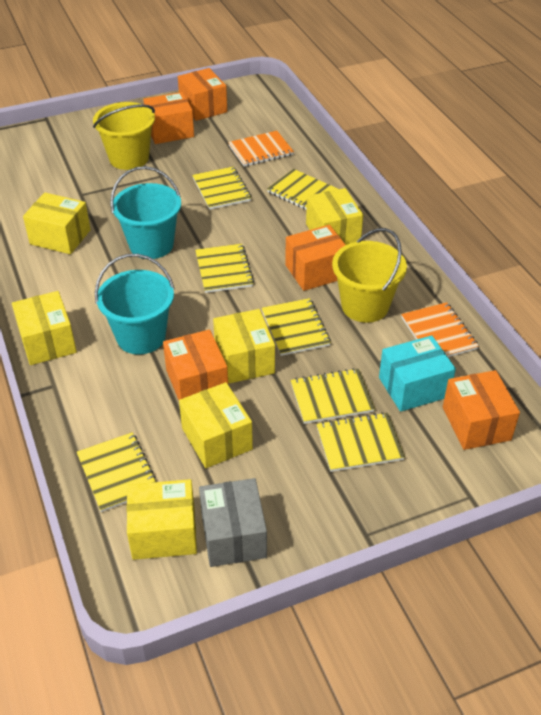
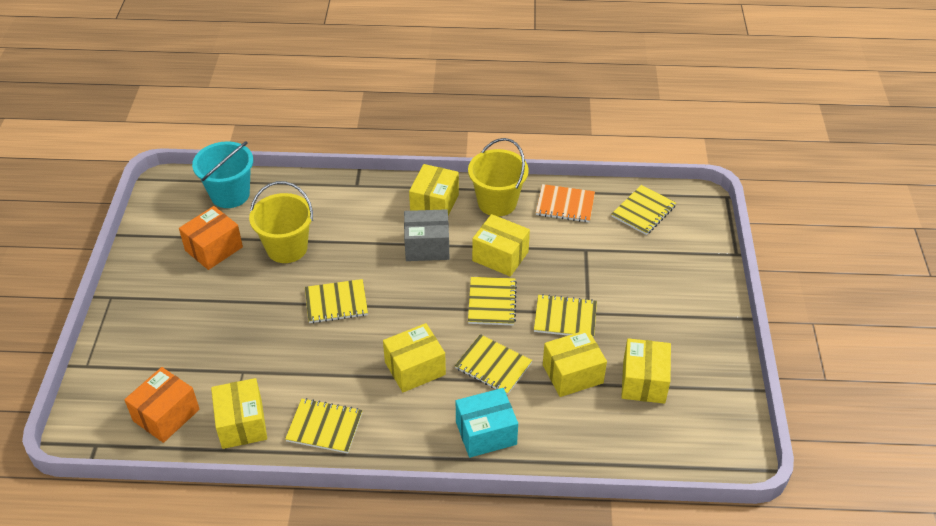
orange box: [143,92,194,144] [163,329,228,400] [178,68,227,121] [285,225,345,291] [443,370,520,450] = 5 -> [124,367,200,443] [179,206,243,270] = 2
orange notebook: [228,131,294,167] [401,302,479,357] = 2 -> [536,184,595,222] = 1
turquoise bucket: [95,254,175,354] [110,166,181,259] = 2 -> [192,141,253,208] = 1
yellow notebook: [77,432,156,512] [192,167,251,210] [195,244,254,293] [262,298,331,356] [267,169,338,210] [290,368,375,424] [316,412,405,472] = 7 -> [285,398,363,453] [305,279,368,323] [455,334,532,395] [468,277,517,325] [534,294,597,338] [612,185,676,235] = 6

